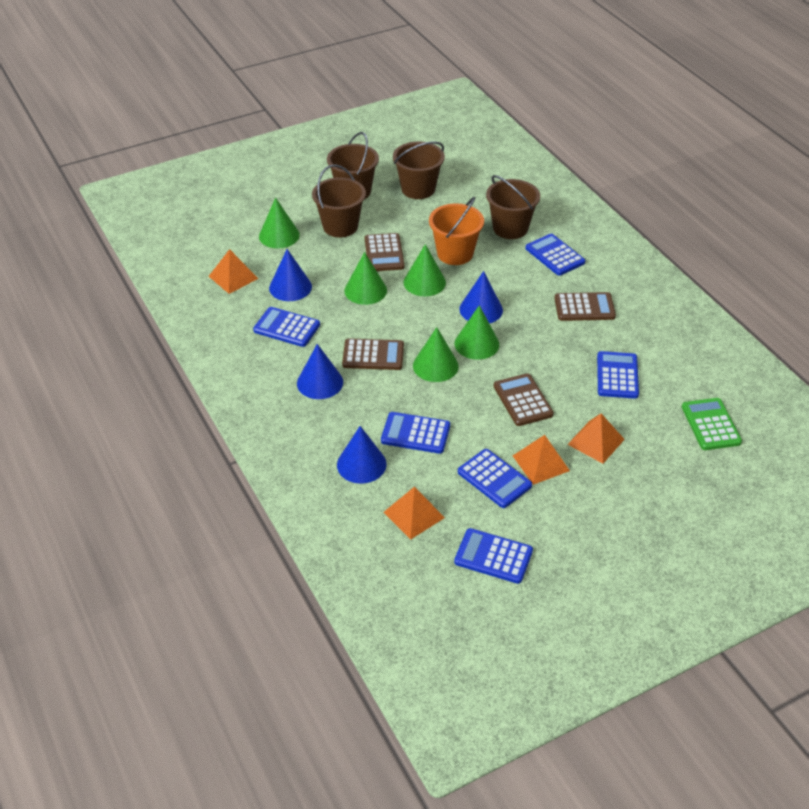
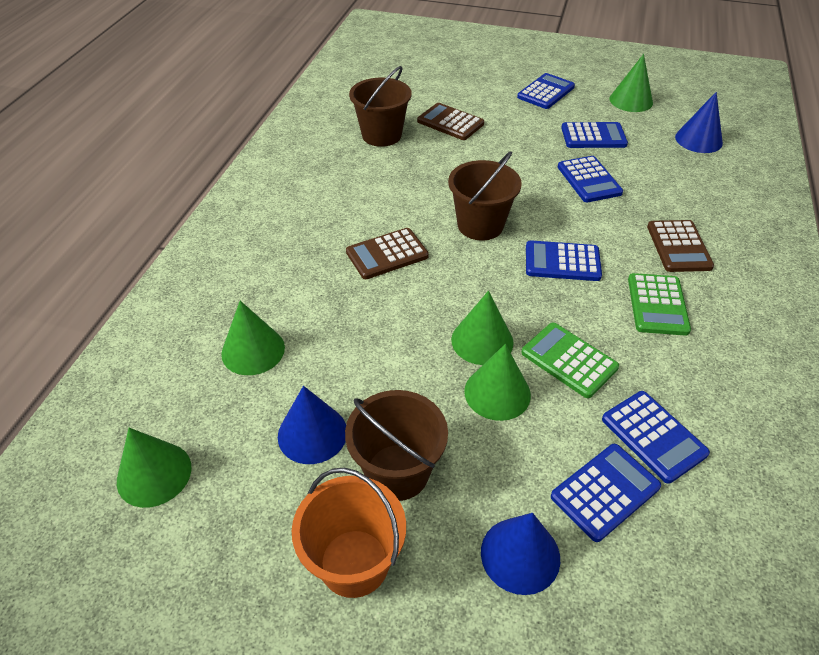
blue cone: [269,249,312,301] [297,344,343,399] [337,426,387,484] [459,271,503,323] = 4 -> [278,386,346,464] [481,513,560,595] [675,92,723,153] = 3
brown bucket: [312,164,366,238] [327,132,379,199] [393,141,445,199] [486,175,540,239] = 4 -> [345,390,448,501] [349,66,412,147] [448,151,522,240] = 3
brown calculator: [342,338,404,370] [365,233,405,271] [494,373,554,426] [554,292,616,321] = 4 -> [346,228,429,279] [417,103,484,140] [647,220,714,272] = 3
green calculator: [682,398,742,450] = 1 -> [521,323,619,398] [628,273,691,336] = 2
orange pyramid: [209,249,258,294] [384,487,445,540] [513,435,570,485] [567,414,625,464] = 4 -> none = 0

